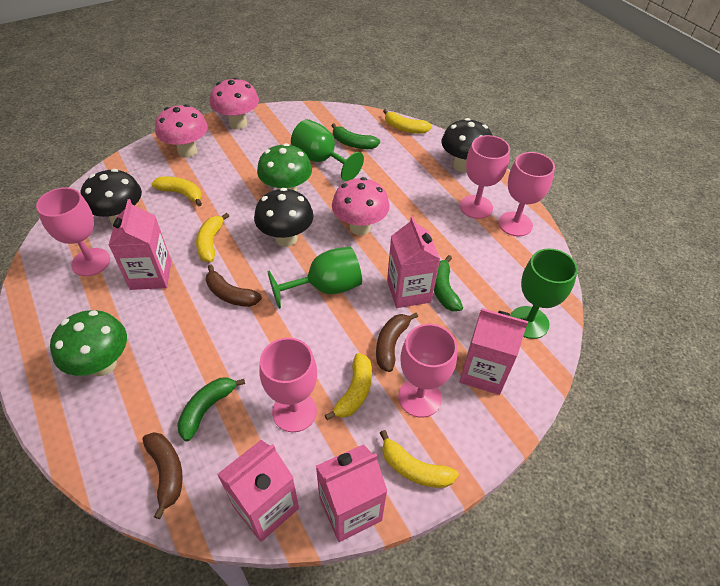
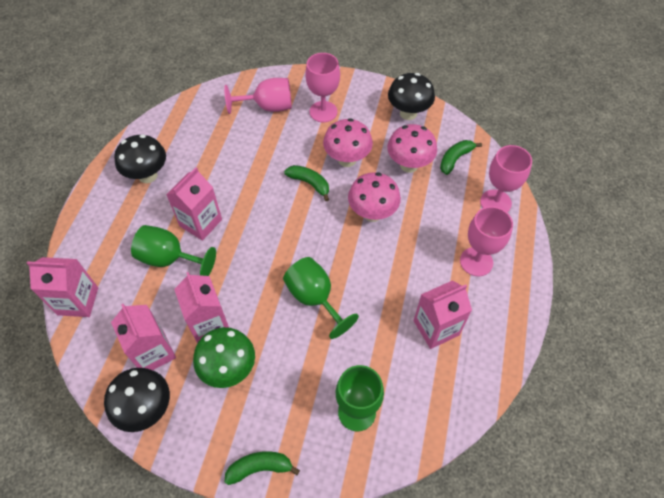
brown banana: [142,432,183,519] [206,265,262,307] [376,313,418,372] = 3 -> none = 0
green mushroom: [50,310,127,376] [257,143,312,191] = 2 -> [193,327,255,388] = 1
pink goblet: [36,187,110,276] [260,338,317,432] [398,324,457,418] [460,135,510,219] [498,152,555,237] = 5 -> [224,78,292,114] [305,53,340,123] [460,206,513,276] [480,145,532,213] = 4
yellow banana: [151,176,202,207] [196,213,229,262] [325,353,372,420] [380,430,459,488] [383,109,432,134] = 5 -> none = 0

